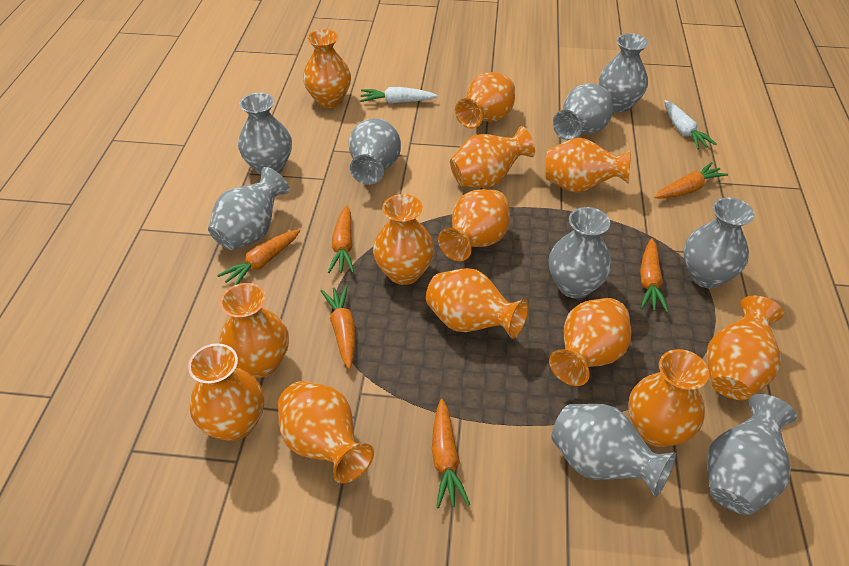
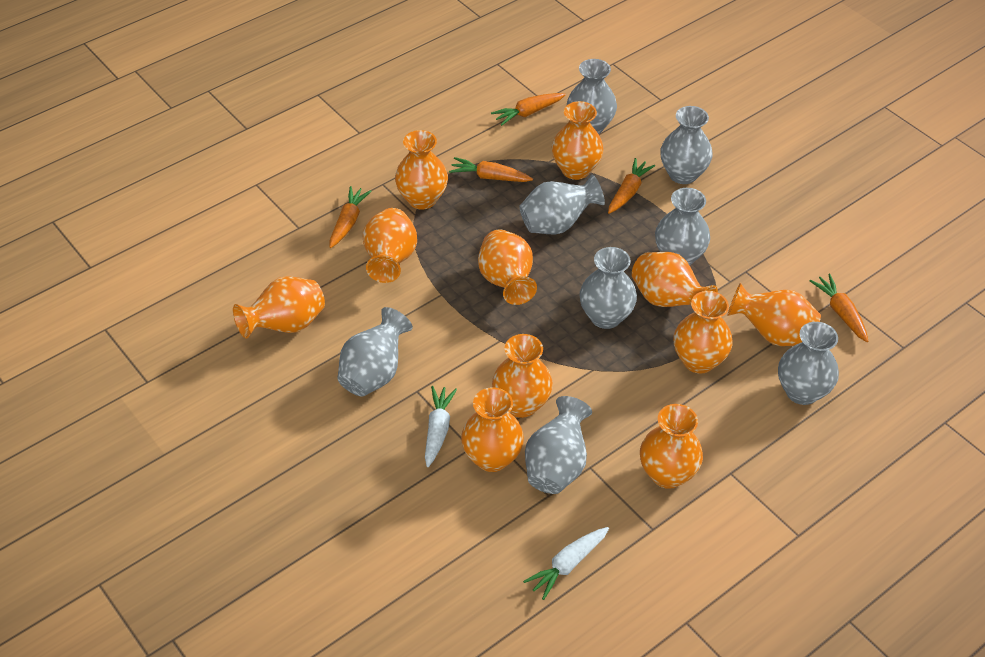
grey vase: [208,167,290,250] [238,93,292,175] [349,118,401,185] [549,207,612,298] [552,404,676,497] [553,83,613,140] [599,33,648,112] [684,197,755,288] [707,394,797,515] = 9 -> [337,307,413,397] [519,174,605,234] [525,396,592,494] [567,59,617,134] [580,247,637,329] [655,188,710,265] [660,106,713,184] [778,322,839,405] = 8
orange carrot: [217,229,300,285] [321,285,355,369] [328,205,354,273] [432,399,470,508] [640,238,669,313] [654,162,728,199] = 6 -> [329,186,372,248] [449,157,533,182] [491,93,566,126] [608,158,655,214] [810,274,868,342] = 5
orange vase: [188,344,264,441] [220,283,289,378] [278,381,374,484] [303,29,351,108] [373,194,434,285] [426,268,529,339] [438,189,510,261] [450,126,535,188] [455,72,515,129] [545,138,631,193] [549,298,631,386] [628,349,709,447] [707,296,784,400] = 13 -> [233,276,325,339] [362,208,417,283] [395,130,448,210] [461,387,524,472] [478,229,537,305] [492,334,553,418] [552,101,604,180] [632,252,718,307] [640,404,703,489] [674,291,733,374] [727,283,821,346] = 11

